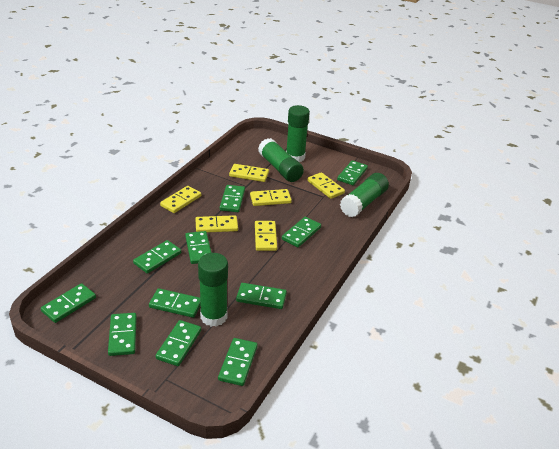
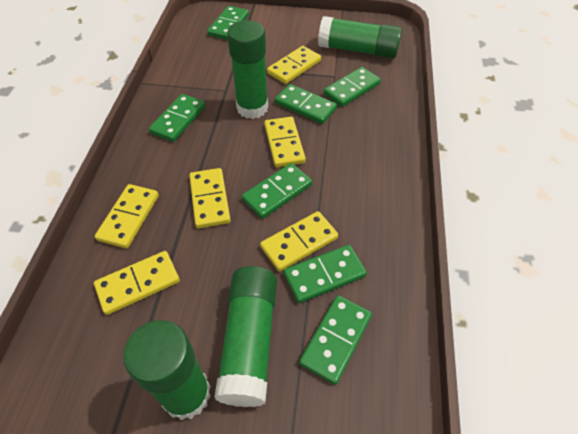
green domino: [41,283,96,323] [108,313,137,356] [133,240,181,274] [149,288,201,318] [156,320,201,366] [185,231,212,264] [218,338,258,386] [220,185,245,212] [236,283,287,309] [282,217,321,247] [337,160,368,185] = 11 -> [149,94,205,142] [207,6,249,40] [242,163,312,219] [275,84,337,124] [284,245,367,303] [299,295,372,385] [323,67,381,107] = 7

